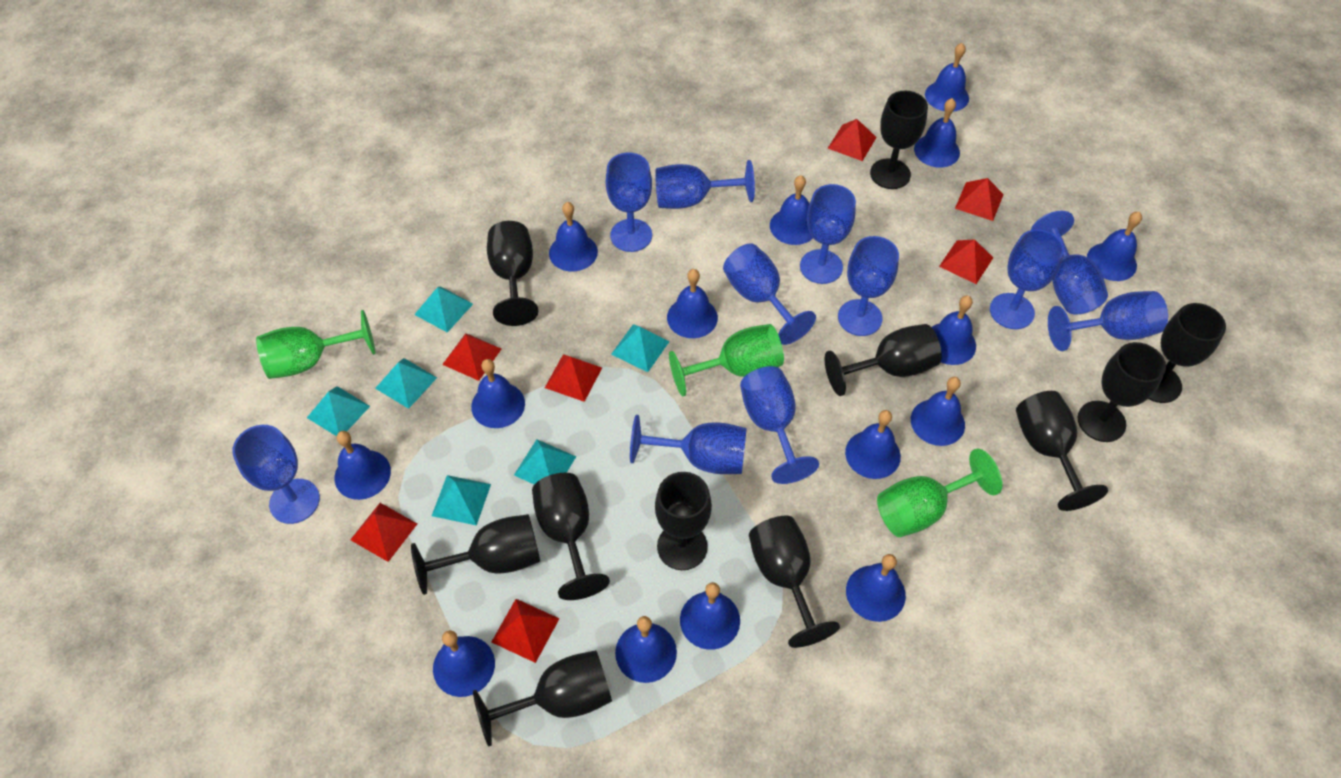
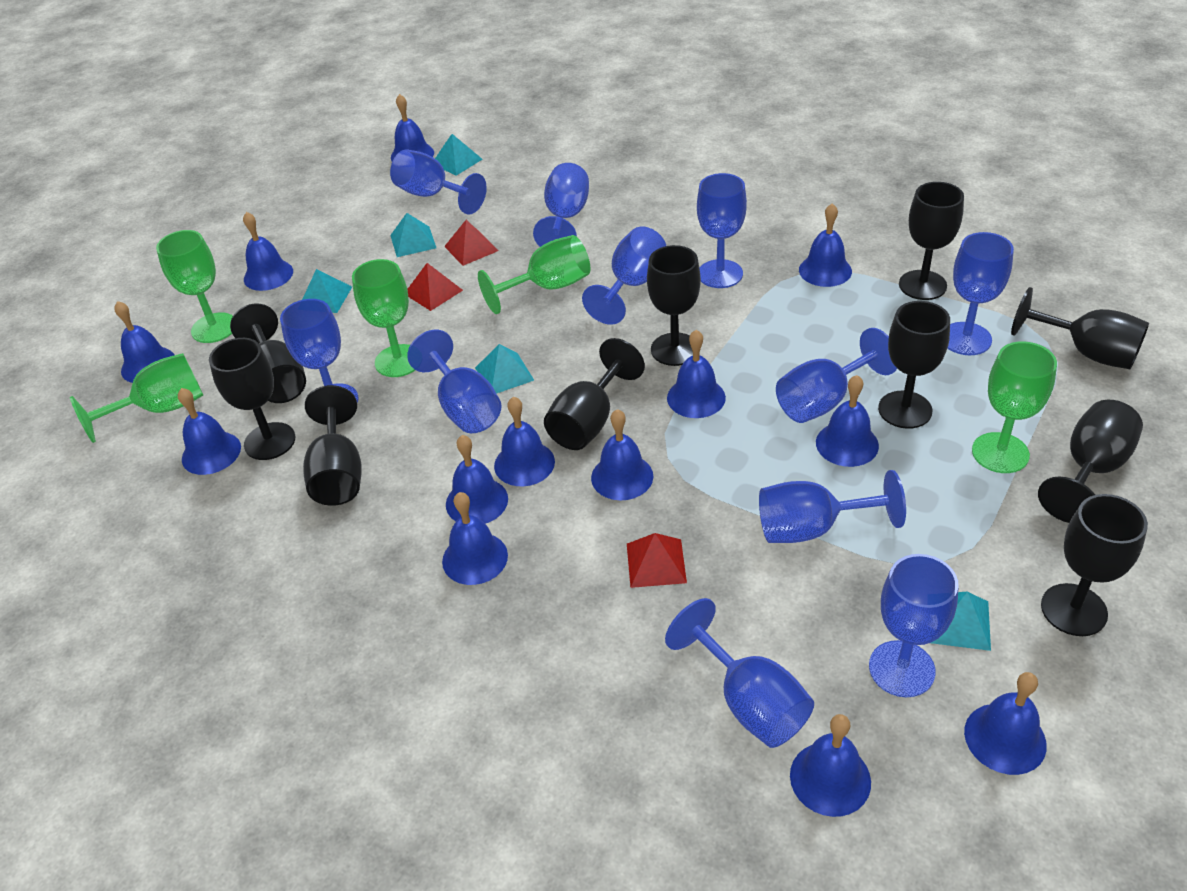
black goblet: [411,514,540,595] [473,650,612,746] [487,221,538,326] [532,473,610,600] [655,472,712,570] [749,515,840,648] [825,324,942,396] [870,91,928,189] [1016,391,1108,511] [1077,342,1166,442] [1149,303,1226,403] = 11 -> [209,338,295,460] [230,303,306,403] [303,385,362,506] [544,338,645,450] [647,245,701,366] [878,301,950,429] [899,182,964,300] [1011,287,1149,369] [1038,400,1143,523] [1041,494,1148,636] = 10
blue bell: [334,431,391,500] [433,630,495,697] [471,359,525,428] [549,202,598,271] [615,616,677,683] [667,269,718,338] [680,582,740,650] [770,175,813,245] [845,410,901,479] [846,554,906,622] [911,377,965,446] [914,98,960,168] [925,43,969,112] [932,296,976,365] [1087,212,1142,281] = 15 -> [114,301,175,383] [178,388,241,475] [243,212,293,291] [391,94,434,162] [442,492,508,585] [446,435,508,524] [494,397,555,486] [591,409,653,500] [667,330,726,418] [790,714,871,817] [799,203,852,287] [816,375,879,467] [964,672,1047,775] = 13
green goblet: [256,310,376,379] [669,324,784,396] [877,448,1002,537] = 3 -> [70,353,203,443] [156,230,233,343] [352,259,415,377] [478,235,590,314] [972,341,1057,473] = 5
red pyramid: [350,503,417,562] [442,333,501,381] [492,599,560,663] [545,354,602,402] [828,119,877,161] [939,239,993,284] [955,178,1004,221] = 7 -> [407,263,463,311] [444,220,499,266] [627,533,687,588] = 3
turquoise pyramid: [307,386,370,436] [375,358,437,409] [414,286,473,333] [432,475,491,526] [514,439,576,484] [611,324,670,372] = 6 -> [302,269,352,313] [390,213,436,257] [435,134,482,176] [475,344,534,394] [931,592,991,651] = 5

